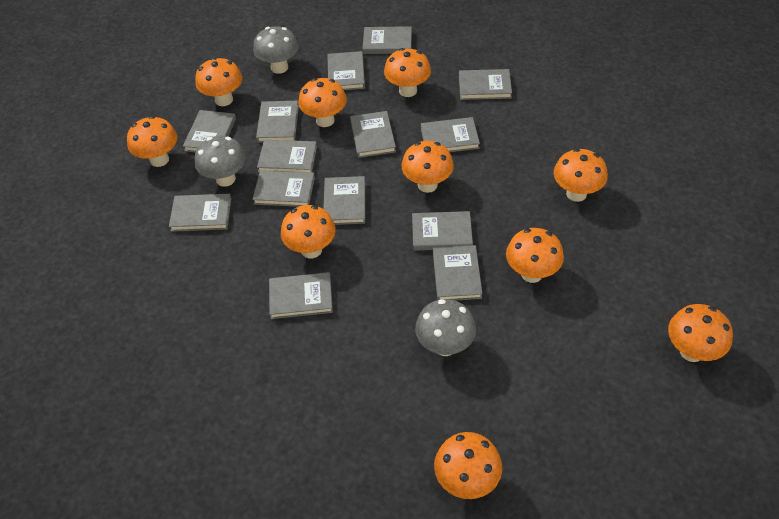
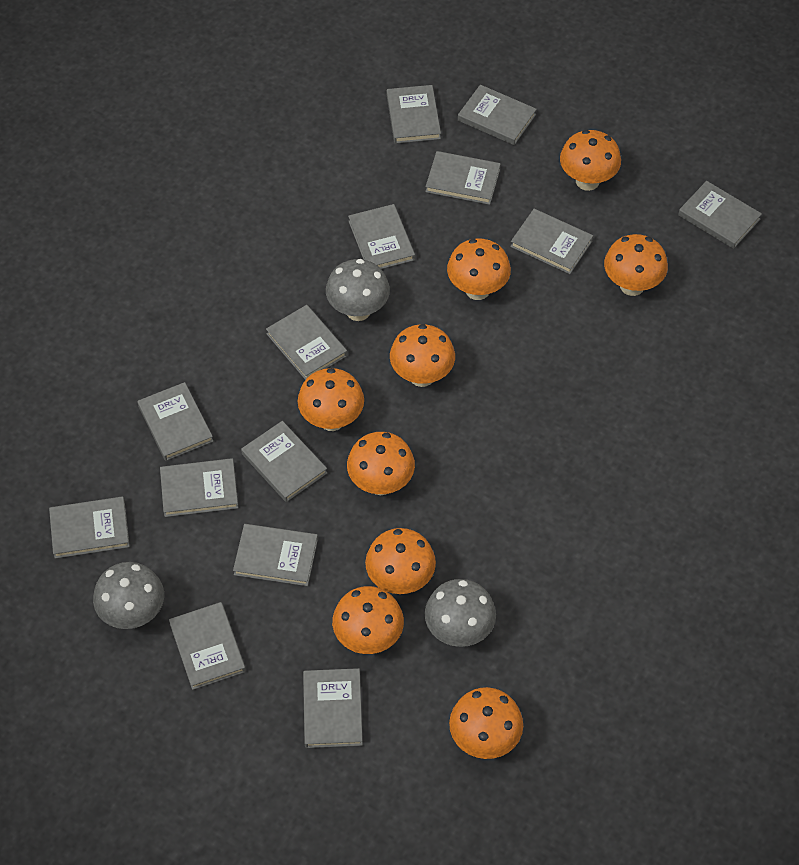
orange mushroom: [127,116,177,167] [195,58,242,106] [281,205,336,258] [298,78,347,127] [384,48,431,97] [401,141,454,193] [434,432,502,499] [506,228,564,283] [554,149,608,202] [668,304,733,362] = 10 -> [298,368,364,431] [332,586,404,654] [347,432,415,495] [365,528,436,594] [390,324,455,387] [447,238,511,300] [449,687,523,759] [560,130,621,191] [604,234,668,296] = 9

